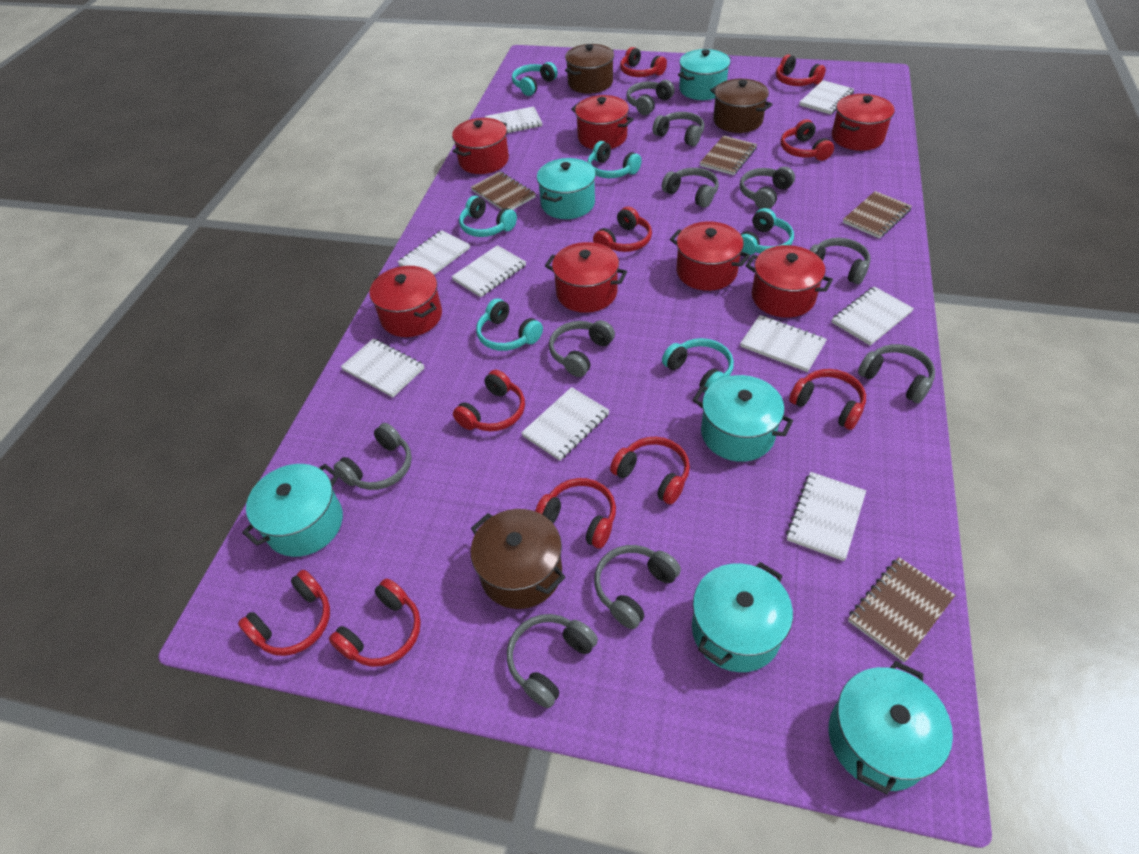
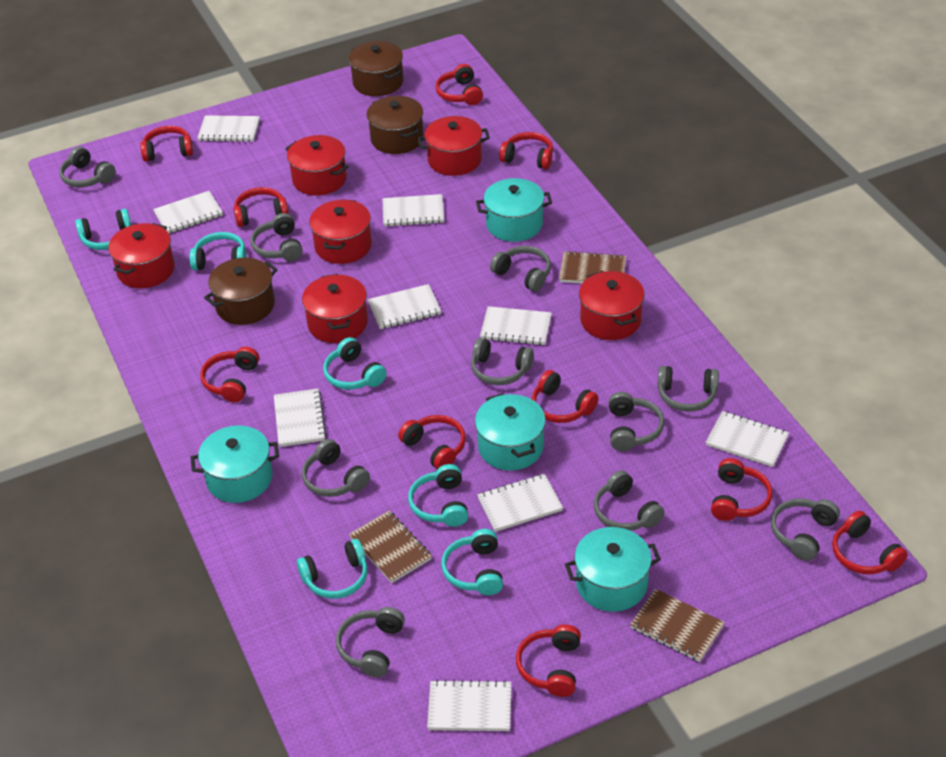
brown notebook: [471,171,536,210] [700,135,757,175] [843,191,912,238] [848,557,955,662] = 4 -> [349,511,432,583] [559,251,626,284] [630,589,725,662] = 3
red pot: [370,266,442,337] [452,118,509,174] [545,242,627,313] [571,95,634,149] [670,221,750,291] [745,245,833,318] [832,94,894,151] = 7 -> [108,223,175,288] [285,135,349,196] [302,274,368,343] [309,199,372,264] [417,116,490,176] [579,271,645,340] = 6
turquoise pot: [242,464,343,557] [537,158,596,219] [678,49,731,100] [692,562,793,672] [693,375,793,462] [829,661,953,795] = 6 -> [191,425,279,503] [475,393,546,470] [476,178,552,242] [565,527,661,612] = 4

